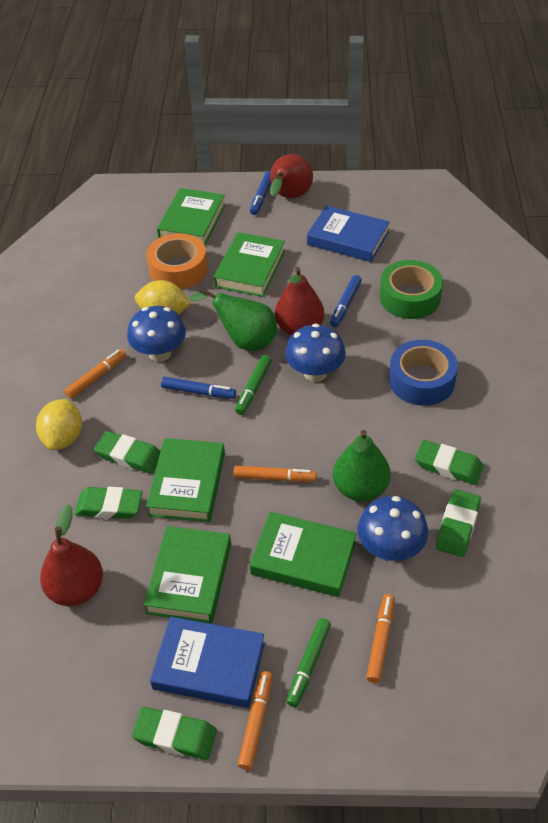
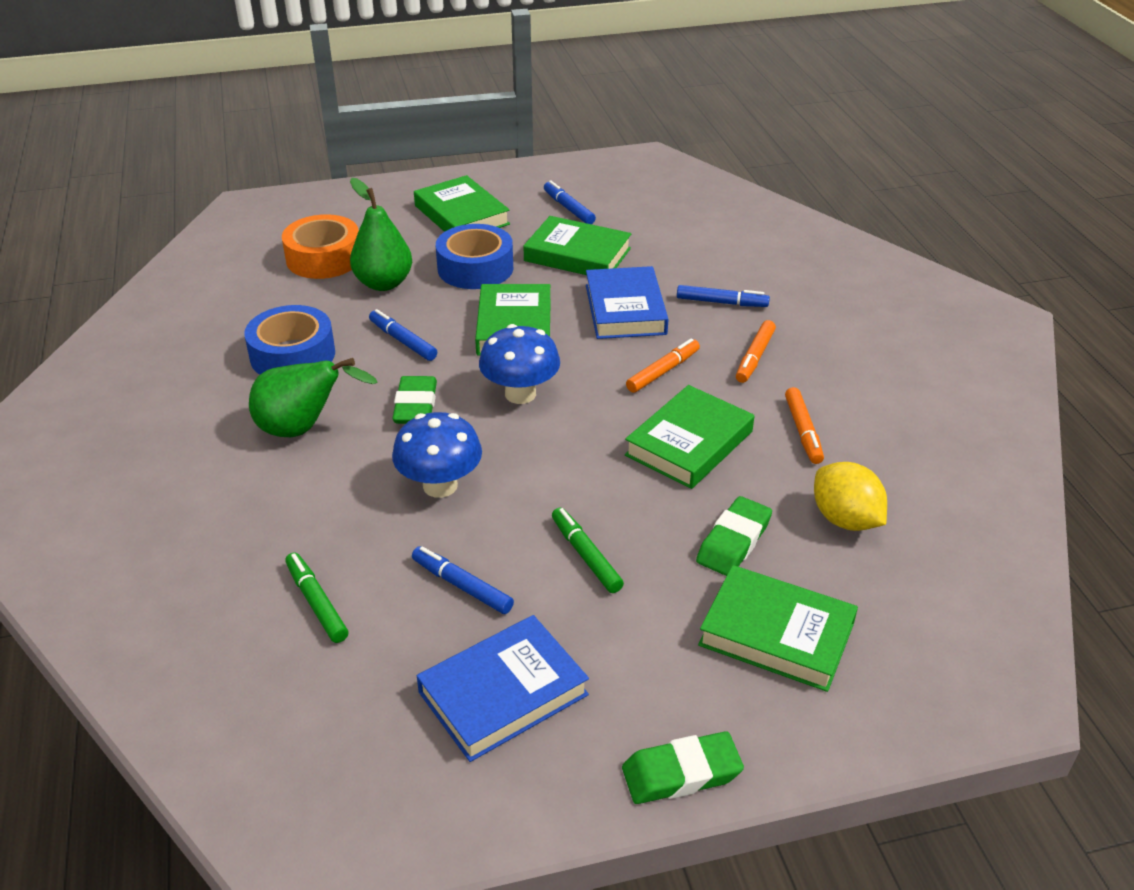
blue marker: [161,377,236,399] [250,171,271,215] [330,275,362,327] = 3 -> [369,309,437,361] [412,546,514,614] [544,180,596,224] [677,285,770,307] = 4
blue mushroom: [127,306,186,362] [285,324,346,382] [358,496,428,561] = 3 -> [392,412,482,498] [479,324,560,404] = 2
blue tape: [389,340,458,406] = 1 -> [244,305,335,375] [436,224,513,289] = 2
green eraser: [75,487,143,519] [94,431,160,474] [132,707,217,760] [415,440,483,485] [436,489,481,557] = 5 -> [392,376,437,424] [622,731,744,804] [696,496,772,576] = 3
green tape: [380,260,443,319] = 1 -> none = 0
orange marker: [64,349,126,399] [233,466,316,482] [238,671,273,770] [366,594,395,683] = 4 -> [626,338,700,393] [736,320,776,383] [785,387,824,464] = 3
red pear: [40,505,103,606] [270,154,313,199] [275,267,324,335] = 3 -> none = 0
yellow lemon: [36,399,82,450] [135,280,191,315] = 2 -> [814,462,887,531] = 1

